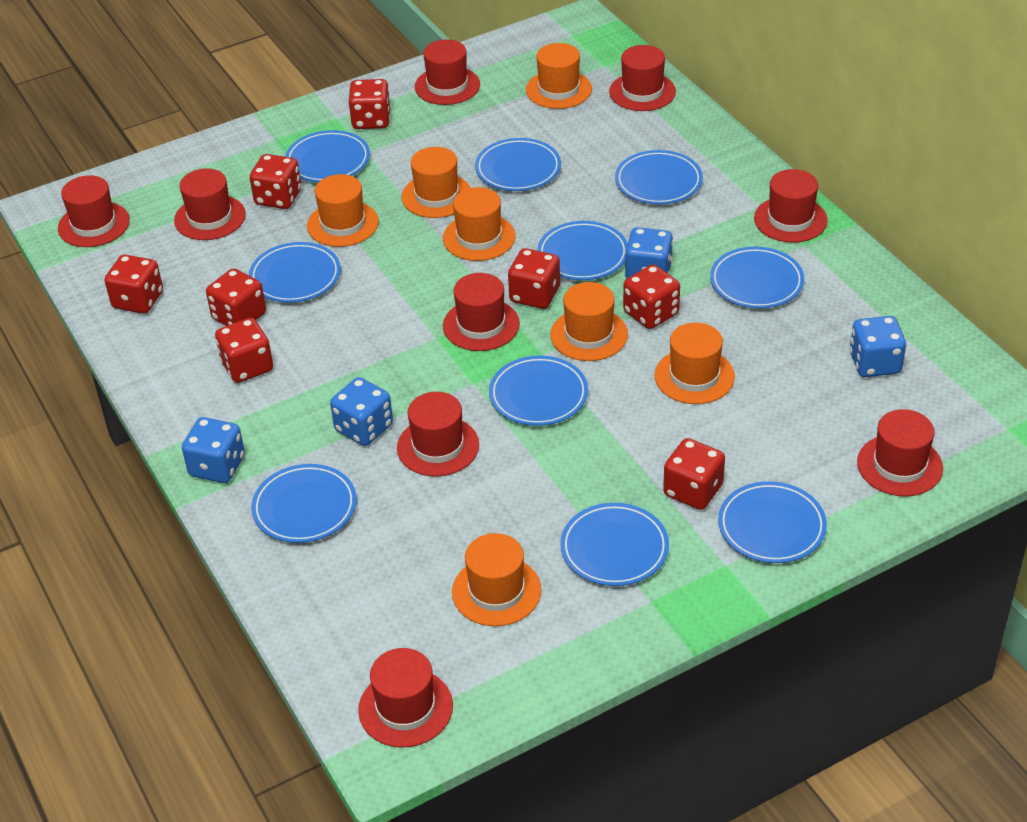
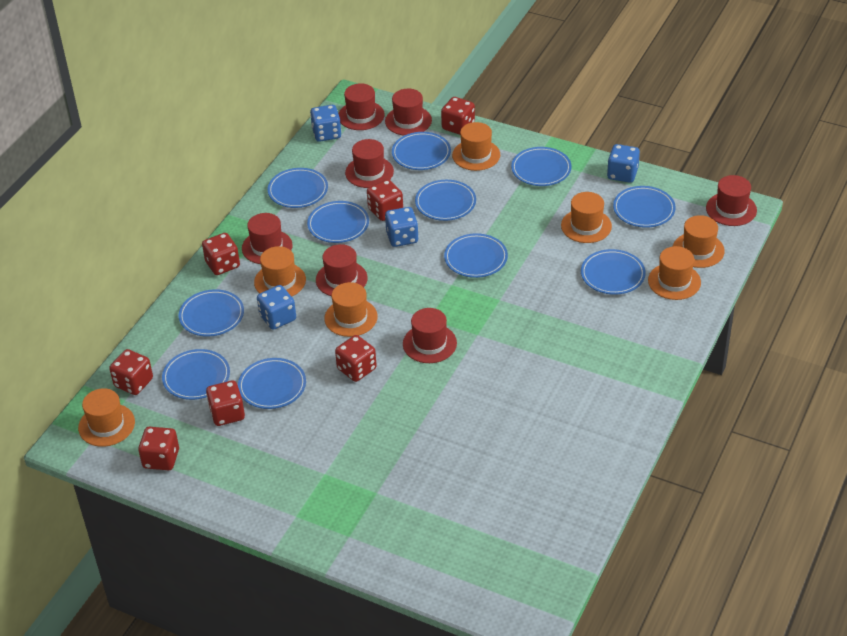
blue plate: [249,242,341,303] [251,464,357,543] [285,130,370,182] [475,138,561,191] [489,355,588,426] [537,221,628,280] [560,503,669,586] [615,150,703,204] [710,247,804,308] [718,481,827,563] = 10 -> [162,349,230,400] [179,289,244,337] [238,358,306,409] [268,168,328,208] [307,201,369,243] [392,132,451,170] [415,180,476,221] [444,233,508,278] [511,147,572,186] [581,249,646,295] [613,186,676,228] = 11
red dice: [105,255,163,314] [206,268,266,326] [215,318,273,383] [250,154,301,209] [349,79,391,129] [508,248,560,309] [623,265,680,329] [663,438,725,510] = 8 -> [109,349,153,395] [138,427,179,470] [202,233,240,275] [206,380,245,426] [335,335,377,382] [367,179,403,221] [441,97,475,135] = 7
red hat: [58,175,130,247] [174,168,246,240] [358,648,453,748] [397,392,479,476] [415,39,480,105] [443,273,520,351] [609,45,676,111] [754,169,828,243] [857,409,943,496] = 9 -> [242,213,293,264] [316,244,368,296] [338,83,385,130] [345,139,394,188] [385,89,432,136] [403,308,457,363] [706,175,757,226] = 7

